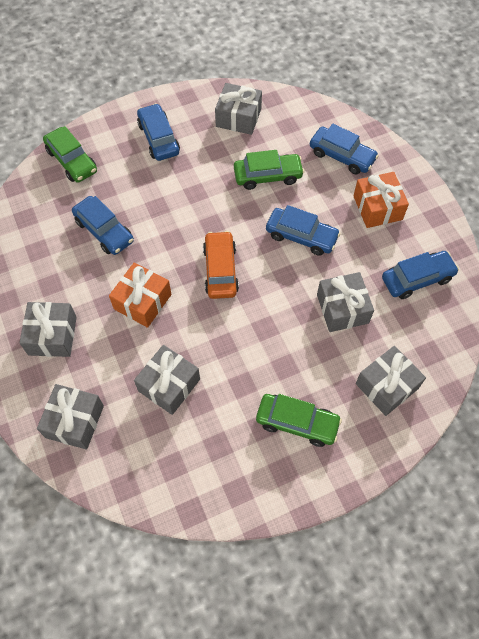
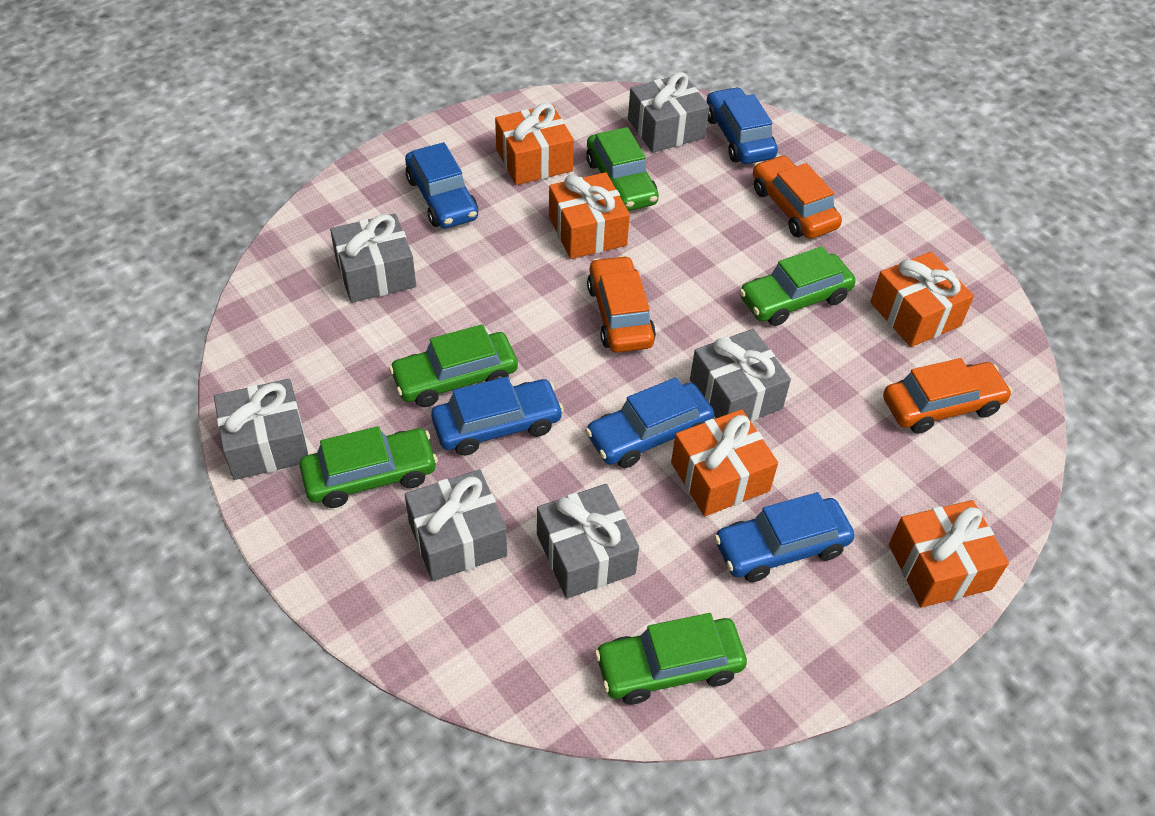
green car: [43,126,97,183] [234,150,304,190] [256,394,342,447] = 3 -> [300,426,438,508] [389,324,518,407] [586,127,659,211] [595,613,747,705] [739,246,856,326] = 5
orange car: [203,231,239,299] = 1 -> [587,255,656,353] [753,155,842,239] [883,358,1013,434] = 3
orange gift: [109,262,171,328] [353,172,409,228] = 2 -> [495,103,574,185] [549,172,630,259] [671,409,778,516] [870,252,974,347] [889,500,1009,607] = 5

